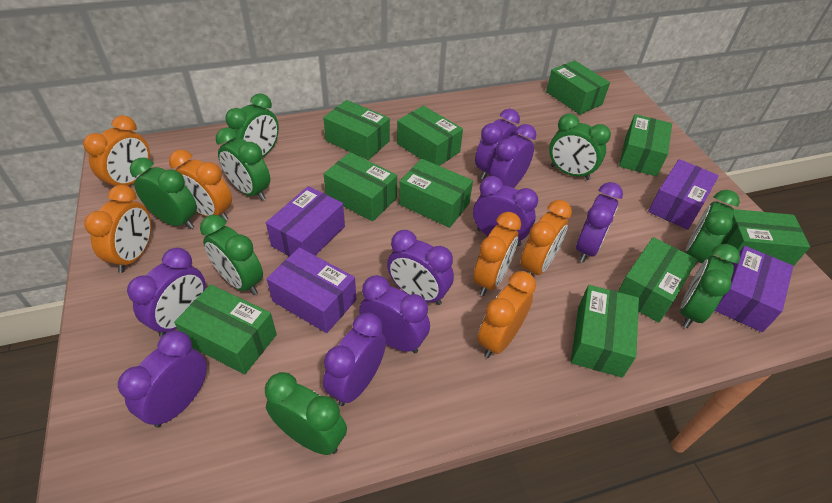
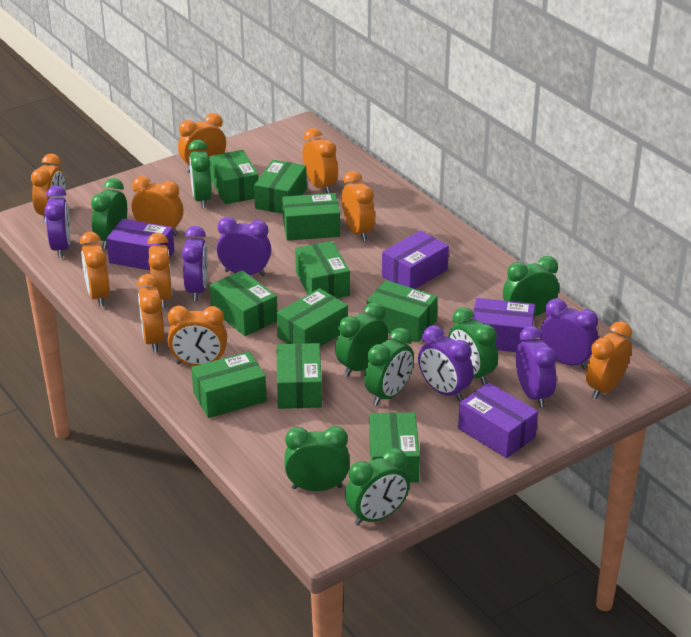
orange clock: [83,115,150,187] [84,185,151,273] [169,150,232,221] [473,212,521,296] [478,271,536,358] [520,200,572,275] = 6 -> [31,154,65,223] [80,232,110,307] [132,176,183,236] [137,274,165,352] [147,233,172,308] [168,306,227,366] [178,113,226,173] [302,128,338,193] [342,171,375,241] [586,321,632,399] = 10
purple clock: [118,331,207,428] [127,248,206,337] [323,313,386,406] [359,275,430,354] [387,230,454,305] [473,176,538,246] [475,109,520,180] [489,124,536,188] [576,182,623,263] = 9 -> [44,186,71,258] [182,226,208,301] [217,217,271,276] [418,325,474,401] [516,326,557,408] [540,299,599,370] = 6

